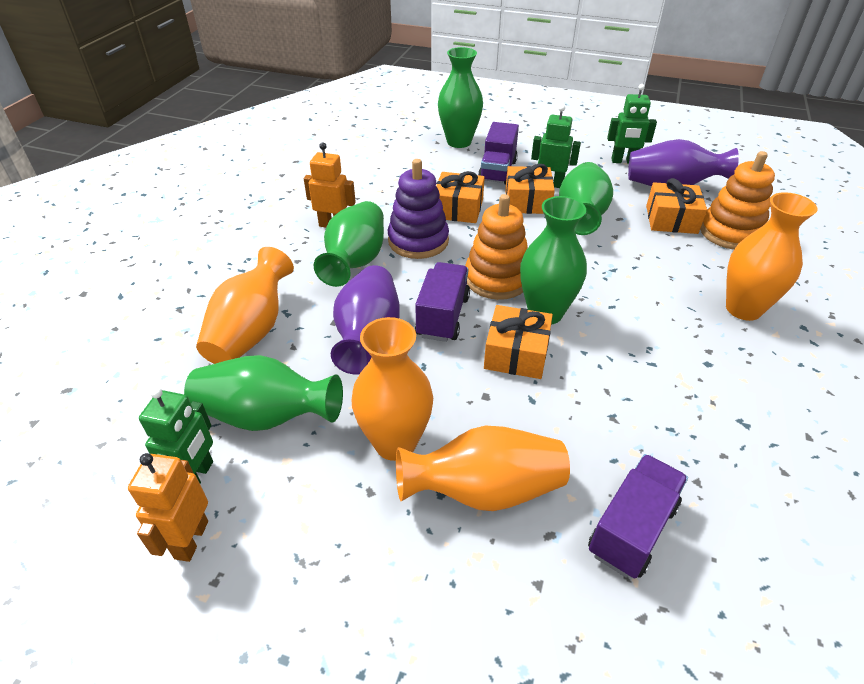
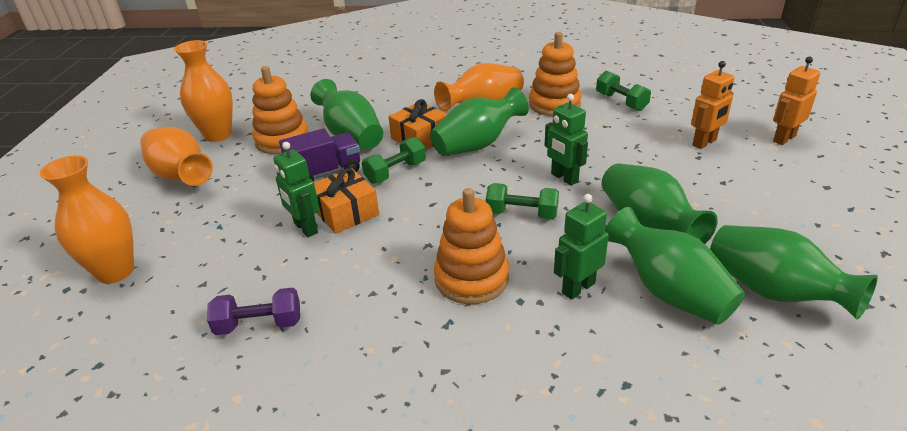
green dumbbell: none = 0 -> [362,137,426,184] [486,183,559,219] [596,71,651,111] = 3
orange gift: [436,171,485,223] [484,305,553,379] [505,164,555,214] [646,178,707,234] = 4 -> [314,168,379,234] [388,99,447,150] = 2
orange stacking toy: [465,194,528,300] [700,151,775,250] = 2 -> [252,66,308,154] [434,188,509,304] [529,32,582,116] = 3
purple dumbbell: none = 0 -> [207,288,300,335] = 1
purple stacking toy: [388,159,449,259] = 1 -> none = 0
purple truck: [415,262,470,342] [478,122,519,185] [588,454,688,579] = 3 -> [279,128,360,182] = 1
purple vase: [331,265,400,375] [628,139,739,186] = 2 -> none = 0

